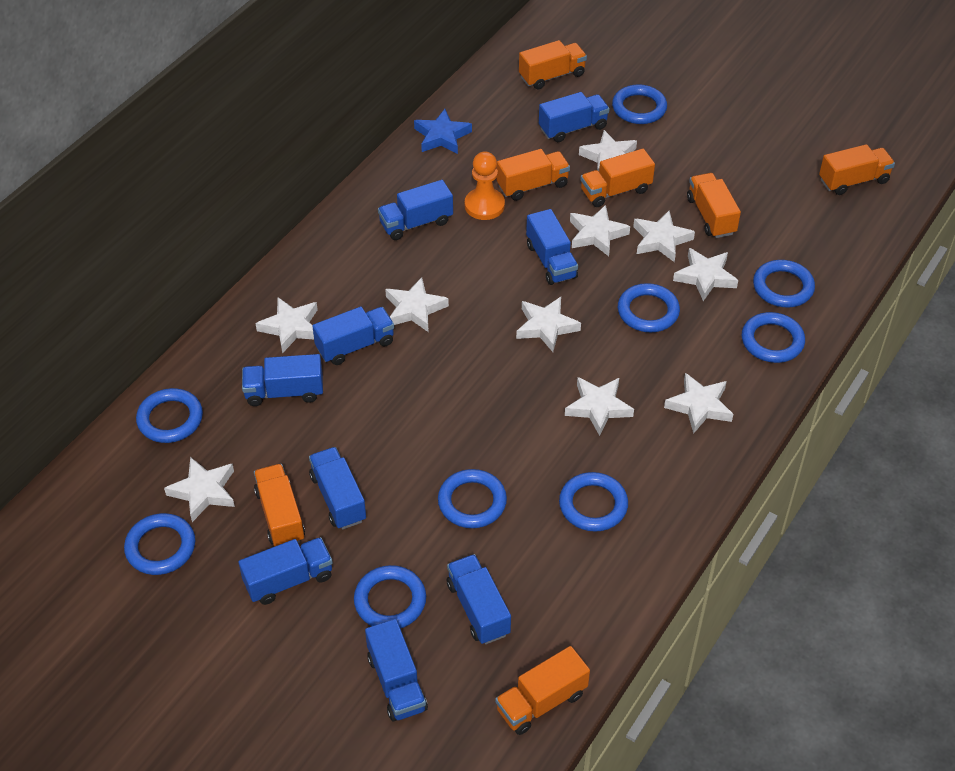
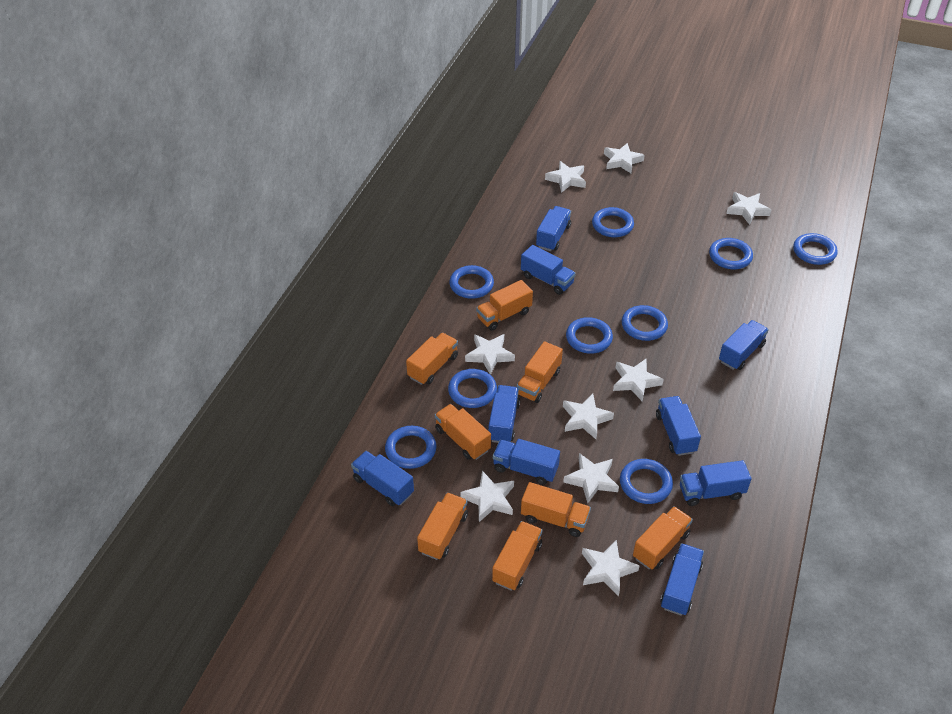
blue star: [414,109,472,154] = 1 -> none = 0
orange pawn: [465,151,505,220] = 1 -> none = 0
orange truck: [254,464,305,546] [495,646,590,735] [497,149,570,201] [519,40,587,89] [580,149,655,207] [687,173,741,238] [819,144,895,195] = 7 -> [406,333,458,385] [417,492,468,560] [435,404,491,460] [476,280,533,331] [492,521,542,591] [517,341,563,403] [521,482,591,537] [633,506,693,570] = 8
white star: [164,457,235,522] [255,297,318,353] [385,277,449,332] [516,297,581,352] [565,377,634,436] [570,205,630,256] [579,130,637,171] [633,211,695,262] [664,373,733,434] [673,248,738,301] = 10 -> [460,471,514,522] [465,334,515,375] [545,161,586,193] [563,394,614,439] [563,453,619,503] [582,540,640,597] [604,143,645,173] [613,359,664,402] [726,192,771,225] = 9

